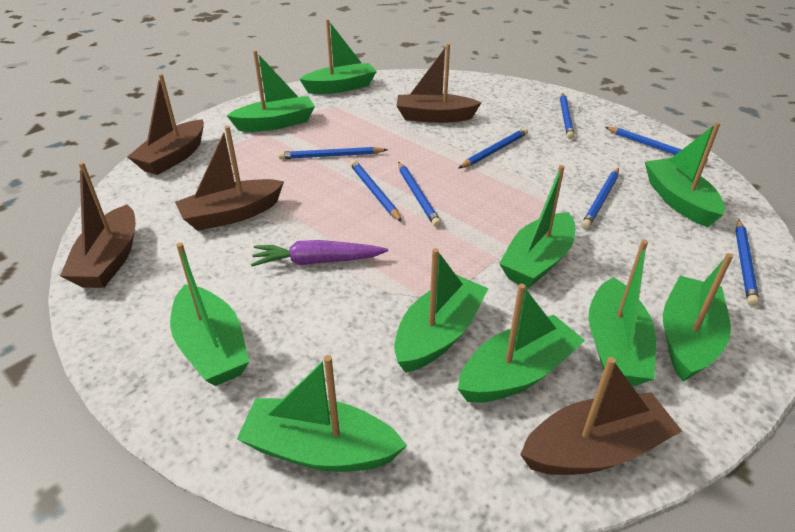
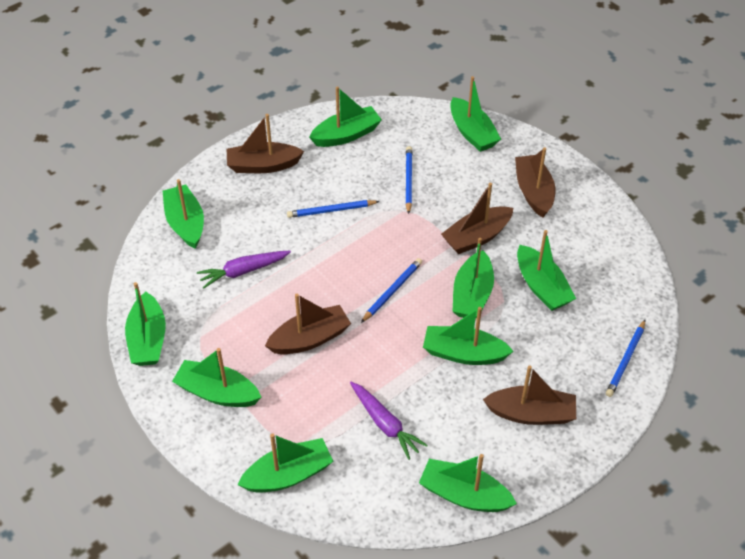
blue pencil: [278,147,388,159] [350,160,402,222] [398,162,441,227] [458,128,528,169] [560,93,574,139] [581,168,619,229] [605,127,708,165] [735,220,759,306] = 8 -> [287,200,380,218] [361,258,422,323] [406,146,412,214] [606,320,645,397] = 4
purple carrot: [251,240,388,266] = 1 -> [197,251,291,288] [350,382,428,460] = 2

